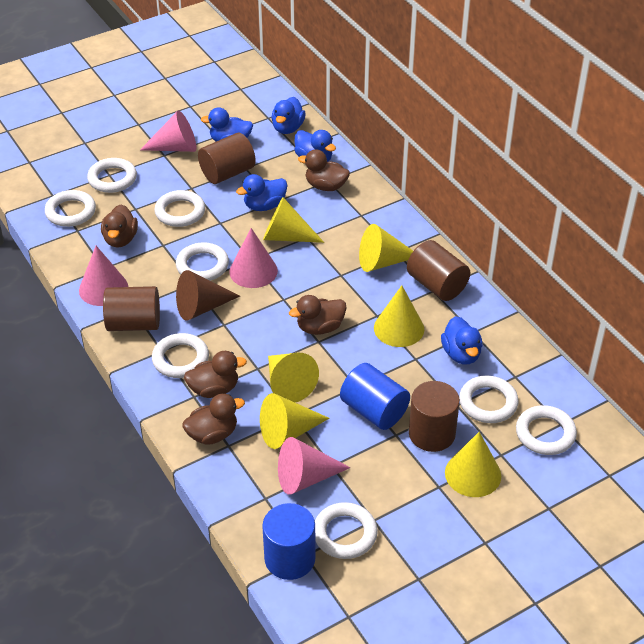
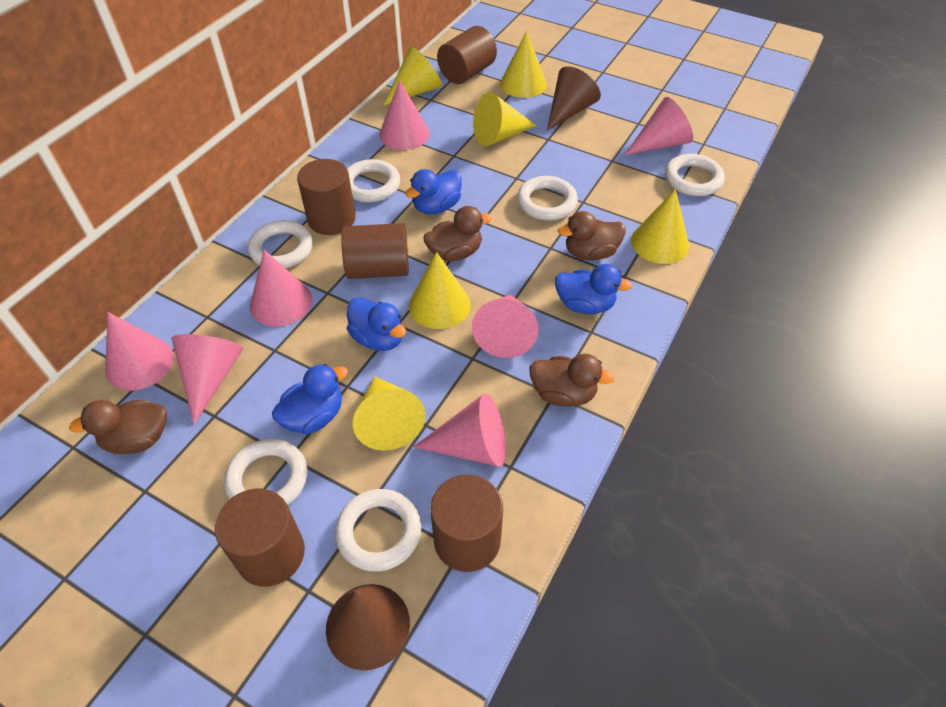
blue cylinder: [262,503,316,580] [340,363,410,430] = 2 -> none = 0
blue duck: [201,107,253,141] [236,174,288,211] [271,97,306,134] [294,130,336,162] [441,316,483,364] = 5 -> [272,364,348,434] [347,297,406,351] [405,169,462,215] [555,264,632,314] = 4
brown cone: [176,270,240,321] = 1 -> [326,584,410,670] [547,66,601,131] = 2
brown cylinder: [103,286,160,331] [198,133,256,184] [407,240,470,301] [409,381,460,452] = 4 -> [215,489,305,587] [297,159,356,235] [341,223,409,279] [431,474,503,572] [437,26,497,84] = 5
brown duck: [101,204,138,248] [182,394,245,444] [184,351,247,398] [289,295,347,335] [298,149,350,191] = 5 -> [69,400,167,454] [424,206,492,261] [529,354,614,407] [558,211,626,260] = 4
pink cone: [79,246,128,306] [140,110,196,152] [229,228,278,288] [278,437,351,495] = 4 -> [105,312,174,391] [172,334,243,424] [250,250,312,327] [379,80,429,150] [413,393,506,467] [472,295,539,358] [625,97,693,155] = 7
white ring: [45,190,96,227] [87,158,137,193] [152,333,209,378] [154,190,205,227] [176,242,229,281] [315,502,378,559] [459,376,519,423] [516,405,577,455] = 8 -> [224,439,308,505] [248,220,313,268] [335,489,421,572] [347,159,400,203] [517,176,578,221] [665,154,725,196] = 6

